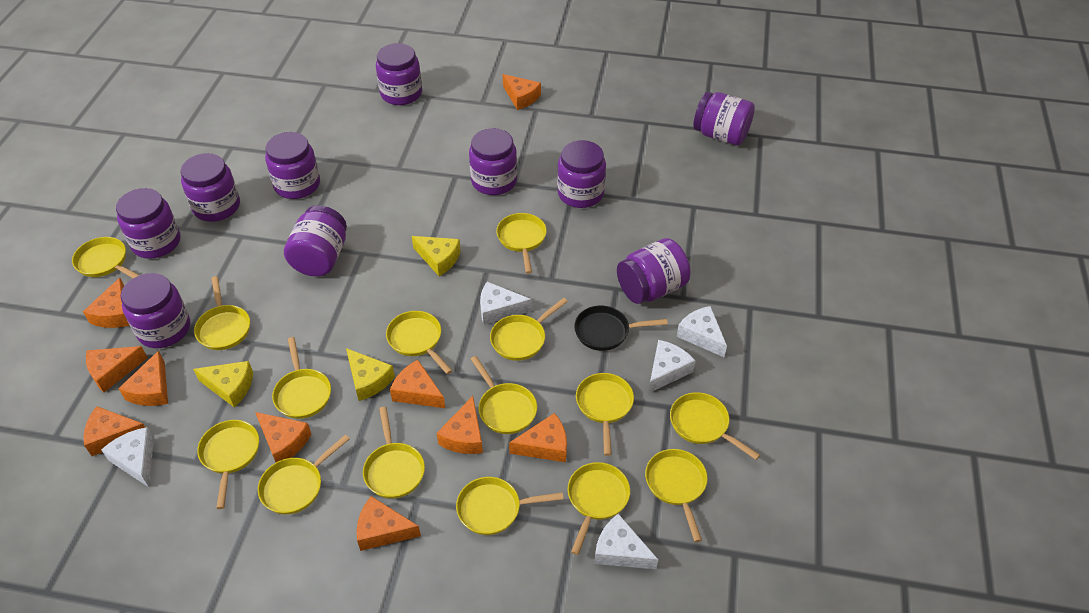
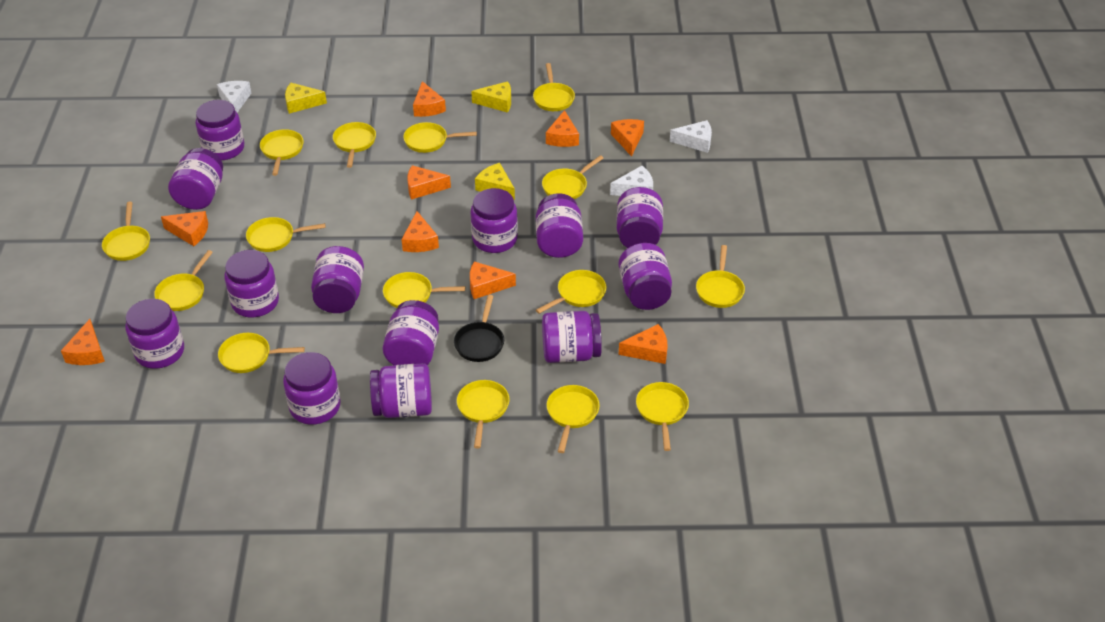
orange cheese: [83,278,130,328] [83,406,145,456] [86,346,148,392] [118,351,168,406] [255,412,311,462] [357,496,421,551] [390,360,445,408] [437,396,483,454] [503,74,541,110] [509,413,567,462] = 10 -> [61,319,105,365] [161,211,208,246] [401,211,439,252] [407,165,451,200] [413,81,446,117] [470,261,516,299] [546,110,579,147] [611,119,644,157] [619,324,668,364] = 9
purple jar: [116,188,181,259] [120,273,190,348] [180,153,240,222] [265,132,320,199] [284,205,347,276] [376,43,422,105] [469,128,517,195] [557,140,606,208] [617,238,691,304] [693,92,755,146] = 10 -> [126,299,184,369] [168,148,223,210] [196,100,244,160] [224,250,279,317] [283,352,341,425] [311,246,364,313] [370,363,432,418] [383,300,439,365] [471,188,518,253] [536,193,583,258] [542,311,602,363] [617,187,663,248] [618,243,672,310] = 13
white cheese: [101,427,154,487] [480,282,532,325] [594,514,658,569] [649,340,696,393] [677,306,727,357] = 5 -> [217,81,251,113] [610,166,653,196] [670,120,712,153] = 3

